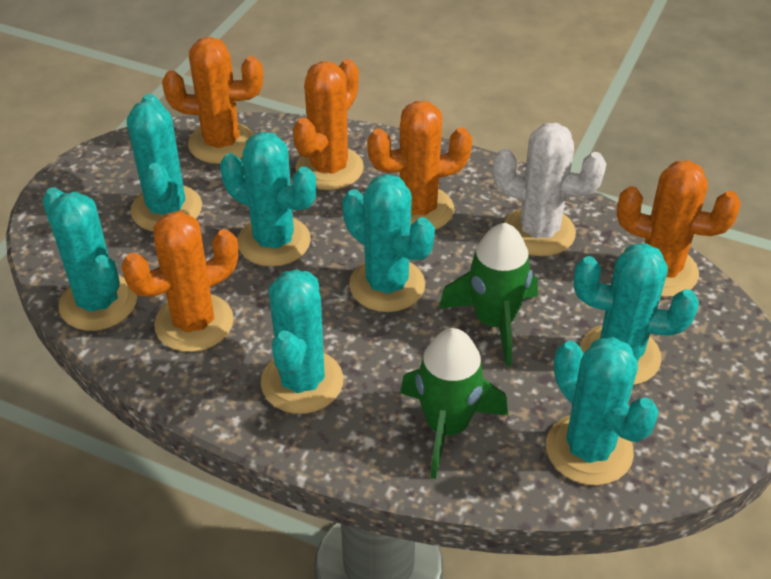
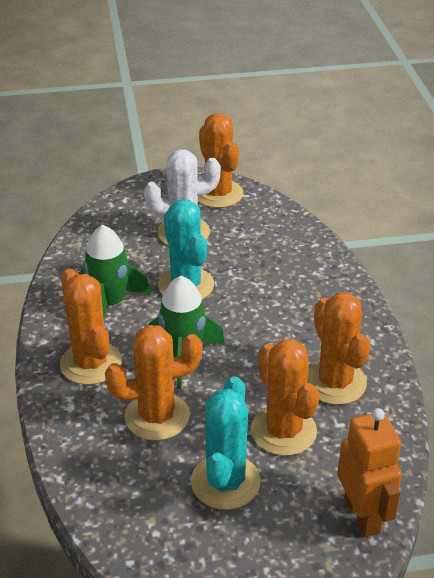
orange robot: none = 0 -> [337,408,402,537] = 1
turquoise cactus: [42,187,137,331] [127,94,202,231] [220,132,317,267] [261,269,343,414] [342,174,435,312] [546,337,659,486] [573,243,699,385] = 7 -> [158,200,214,300] [191,376,260,510] = 2

